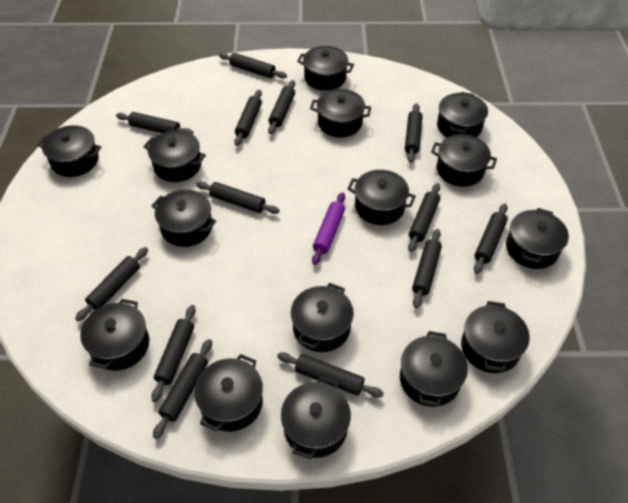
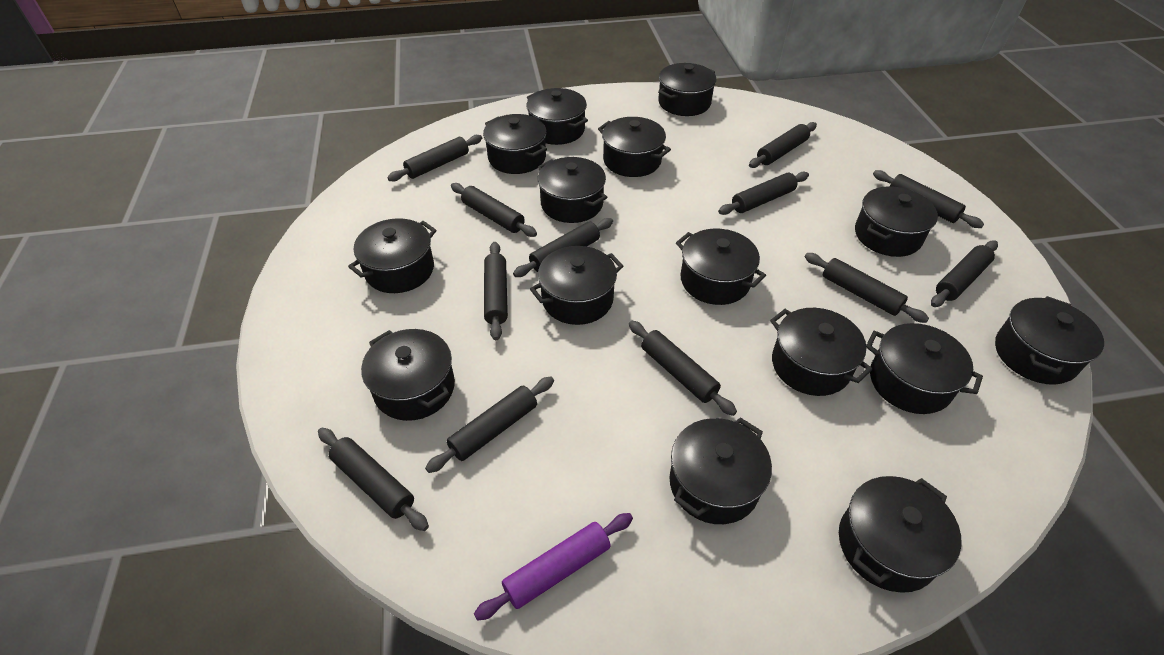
black rolling pin: [75,247,148,321] [116,112,193,134] [151,305,196,402] [153,339,212,439] [196,181,280,214] [219,53,287,79] [234,90,262,146] [268,80,295,134] [277,352,384,398] [405,103,422,163] [408,183,440,252] [412,229,442,308] [474,204,508,274] = 13 -> [318,428,429,531] [387,135,482,181] [425,377,554,473] [451,183,537,237] [484,242,508,340] [513,218,613,277] [629,321,737,416] [718,172,809,215] [749,122,817,168] [805,253,929,323] [873,170,984,228] [931,240,998,307] = 12

